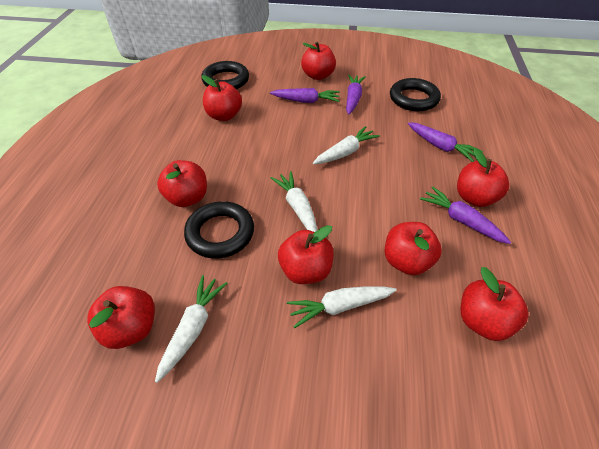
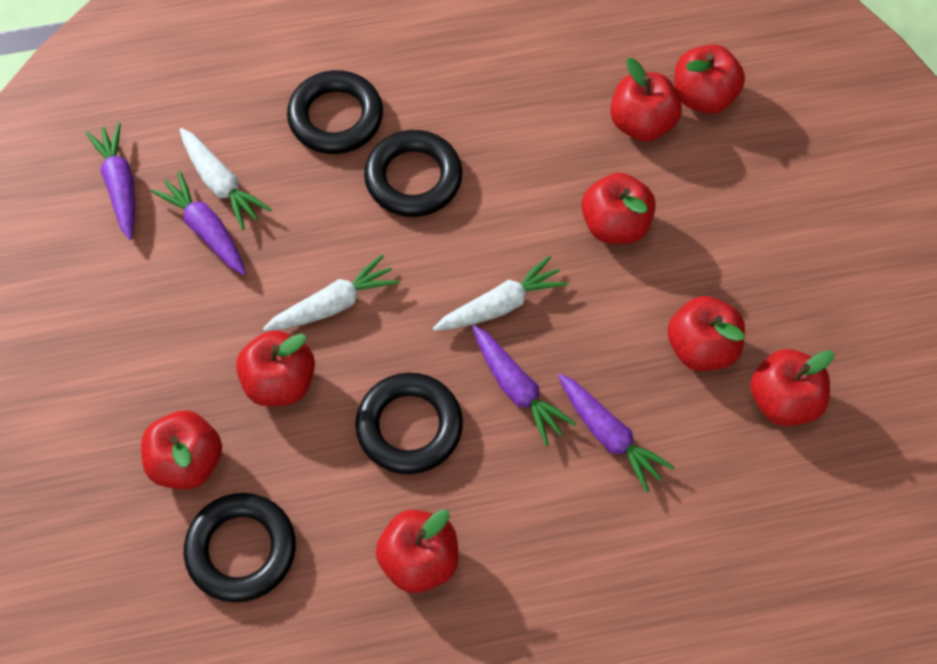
black ring: [184,201,254,259] [201,61,249,89] [390,78,441,111] = 3 -> [184,493,296,602] [287,70,383,154] [355,373,463,474] [364,130,462,217] = 4
white carrot: [155,275,228,383] [271,171,317,232] [287,286,397,328] [313,126,380,164] = 4 -> [180,128,272,230] [263,254,400,331] [433,256,568,331] = 3

